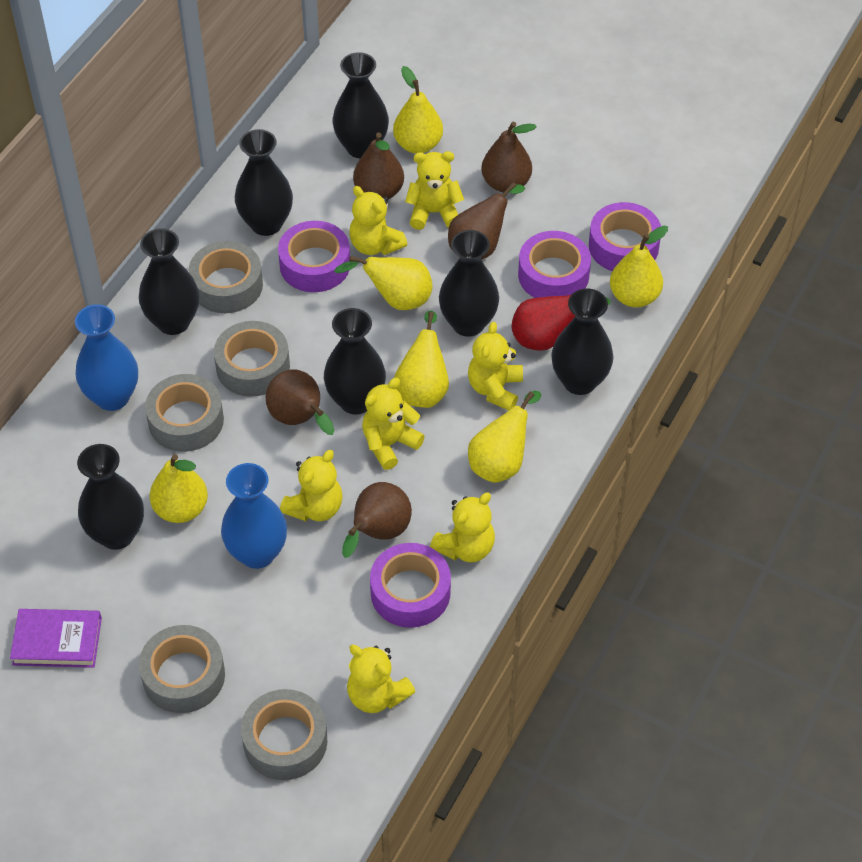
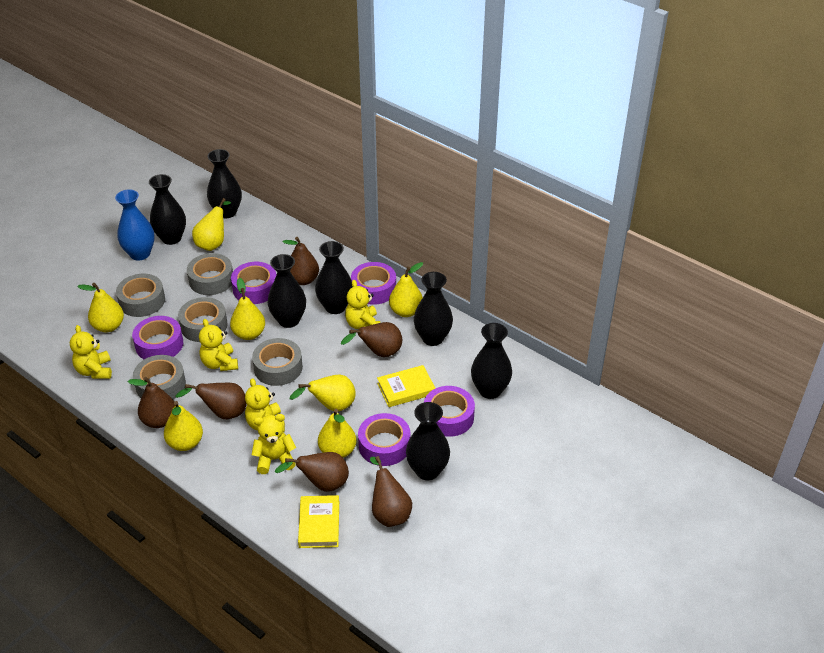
blue vase: [75,304,138,411] [221,463,287,569] = 2 -> [115,189,155,261] = 1
brown pear: [266,369,334,435] [342,482,412,558] [353,133,404,199] [448,182,525,260] [481,122,537,193] = 5 -> [128,377,175,428] [175,383,247,419] [275,452,349,492] [283,237,319,285] [341,322,402,357] [370,456,412,527] = 6
purple book: [10,609,102,668] = 1 -> none = 0
purple tape: [278,221,350,292] [370,543,451,628] [518,231,591,298] [589,202,661,271] = 4 -> [132,316,183,359] [231,262,276,304] [351,262,396,305] [358,413,411,466] [424,386,475,437] = 5
red pear: [512,295,611,351] = 1 -> none = 0
yellow book: none = 0 -> [298,495,339,548] [377,365,435,407] = 2
yellow pear: [150,454,208,523] [334,256,432,310] [393,66,443,154] [394,311,449,408] [468,391,542,483] [610,226,668,307] = 6 -> [77,283,124,332] [164,401,203,451] [192,198,231,251] [230,278,265,340] [290,374,356,411] [318,409,356,458] [389,262,423,317] = 7
yellow teddy bear: [280,450,343,521] [347,645,415,713] [349,186,407,255] [362,378,425,470] [405,151,464,230] [430,492,495,562] [468,322,523,410] = 7 -> [70,325,112,379] [199,319,238,371] [245,378,285,432] [252,414,296,474] [345,280,380,329] = 5

